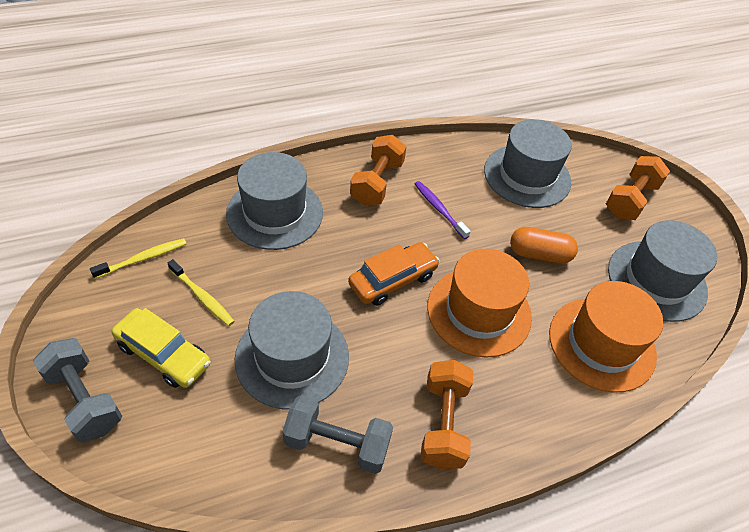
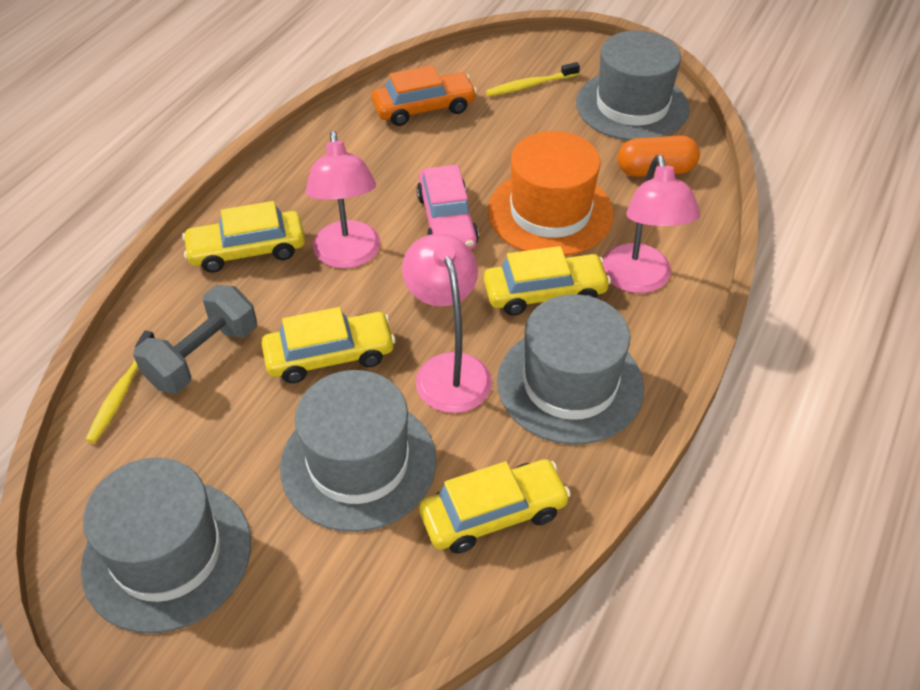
grey dumbbell: [33,338,122,443] [282,395,393,474] = 2 -> [133,285,257,394] = 1
orange dumbbell: [350,135,406,206] [421,360,473,469] [606,156,670,220] = 3 -> none = 0
orange hat: [427,249,532,357] [549,281,663,392] = 2 -> [488,131,614,256] = 1
pink car: none = 0 -> [417,165,479,250] = 1
pink lamp: none = 0 -> [305,131,380,268] [402,233,492,413] [603,155,700,293] = 3
purple toothbrush: [415,181,471,239] = 1 -> none = 0
yellow car: [112,308,211,388] = 1 -> [182,201,305,273] [261,307,396,383] [419,459,571,554] [484,246,611,316] = 4

